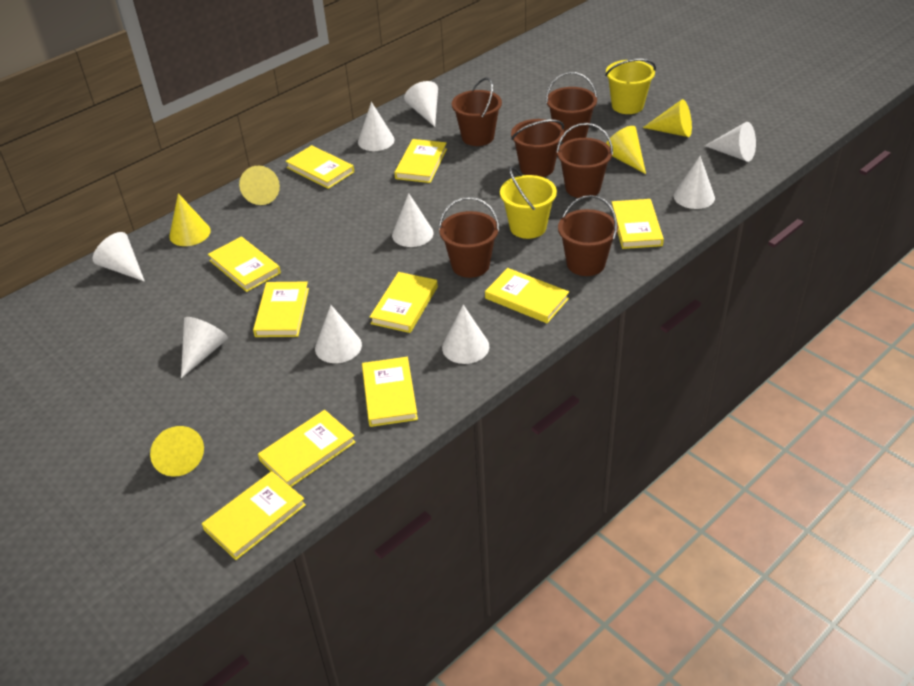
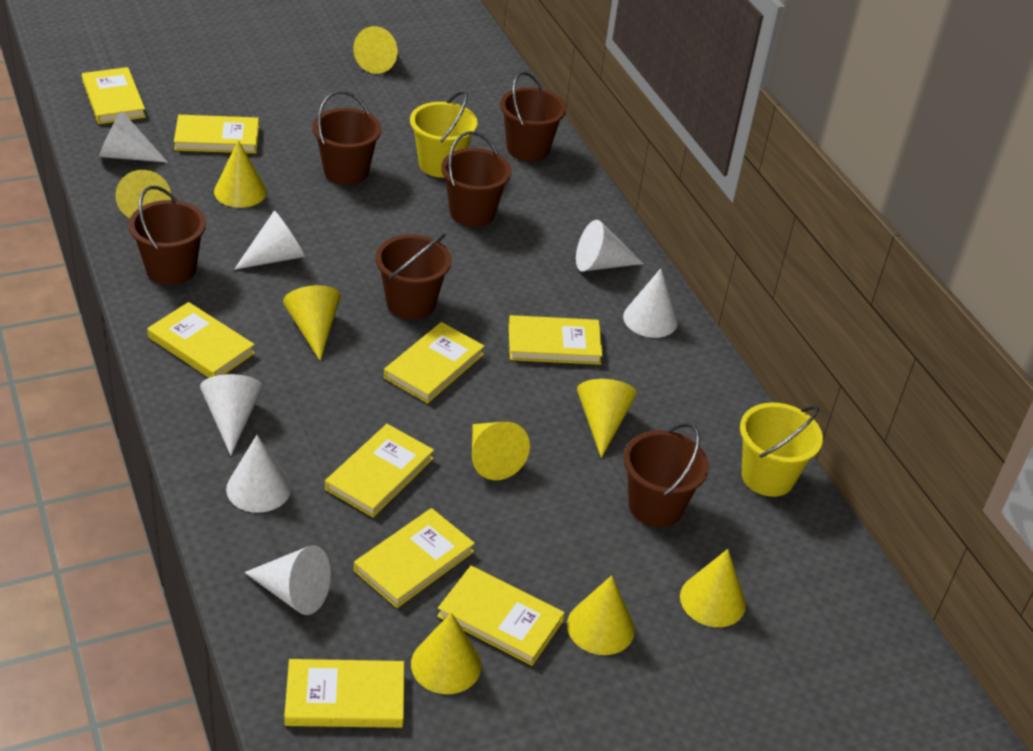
white cone: [93,232,145,282] [181,317,228,378] [315,305,362,363] [358,102,395,151] [392,193,433,247] [404,81,438,127] [442,305,489,364] [673,156,715,209] [705,122,756,162] = 9 -> [99,111,168,163] [200,374,263,456] [226,435,292,513] [234,210,305,270] [244,545,331,615] [576,220,644,271] [623,268,678,338] = 7
yellow book: [202,471,306,560] [208,236,281,292] [253,281,309,337] [258,410,356,487] [285,145,354,189] [362,357,418,427] [370,272,438,333] [394,139,447,183] [485,268,569,323] [612,199,664,249] = 10 -> [82,67,146,124] [147,302,255,378] [174,115,259,153] [284,659,404,728] [325,424,434,517] [354,508,475,608] [384,322,485,403] [437,566,565,666] [509,315,603,365] = 9
yellow cone: [150,426,204,477] [169,193,211,246] [239,166,280,205] [606,126,646,174] [643,99,692,137] = 5 -> [115,170,171,219] [214,140,267,208] [283,285,341,361] [353,26,398,74] [411,612,481,694] [472,422,530,480] [567,575,635,655] [577,379,637,458] [680,549,746,627] = 9

